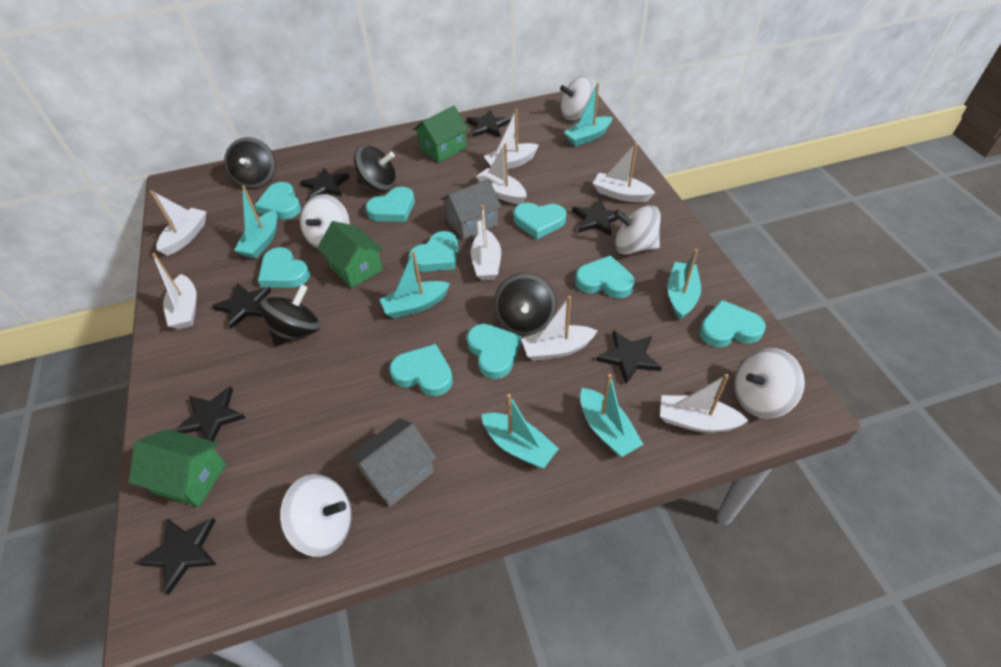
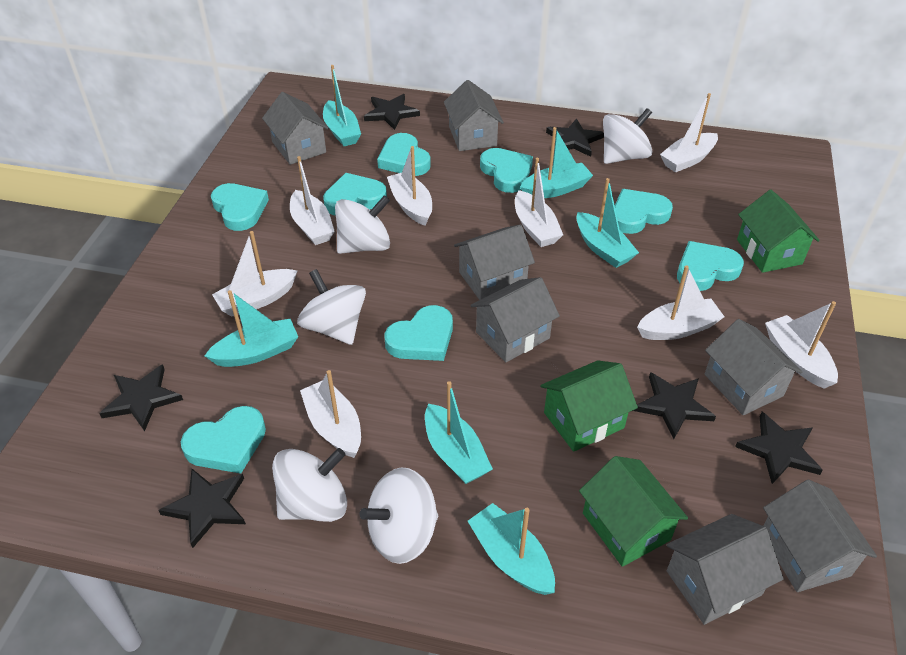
black spinning top: [224,138,276,189] [259,284,320,346] [354,145,396,191] [493,273,557,335] = 4 -> none = 0
black star: [137,518,217,595] [174,386,245,442] [212,283,271,329] [300,167,350,199] [467,110,511,137] [572,198,625,236] [596,330,662,384] = 7 -> [99,364,183,431] [158,469,246,548] [364,94,420,130] [546,119,604,157] [633,372,716,439] [735,412,823,484] = 6
grey house: [348,418,436,507] [441,179,502,240] = 2 -> [262,92,329,165] [444,80,504,151] [454,224,535,300] [470,277,560,362] [667,514,783,625] [705,319,802,415] [763,479,877,592] = 7
turquoise heart: [254,182,301,220] [258,247,310,288] [365,187,415,222] [389,344,453,396] [409,231,458,272] [467,324,521,379] [513,203,566,239] [575,255,635,298] [699,300,766,347] = 9 -> [181,406,266,474] [211,183,269,231] [323,173,387,216] [377,133,431,176] [384,305,453,361] [480,148,533,193] [615,189,673,234] [677,241,744,291] = 8

